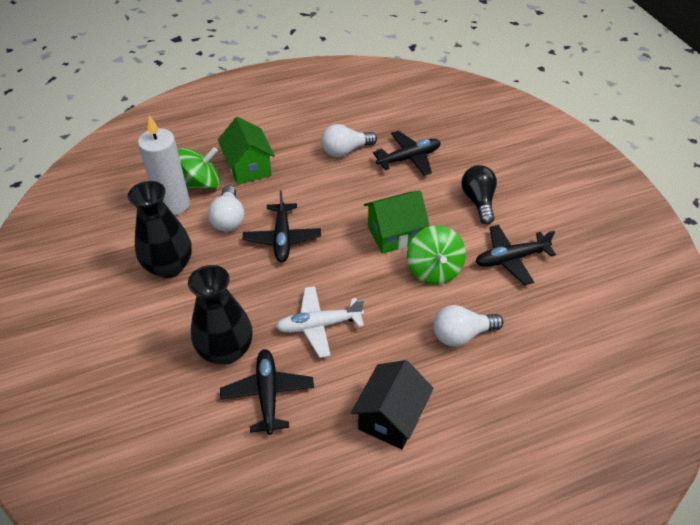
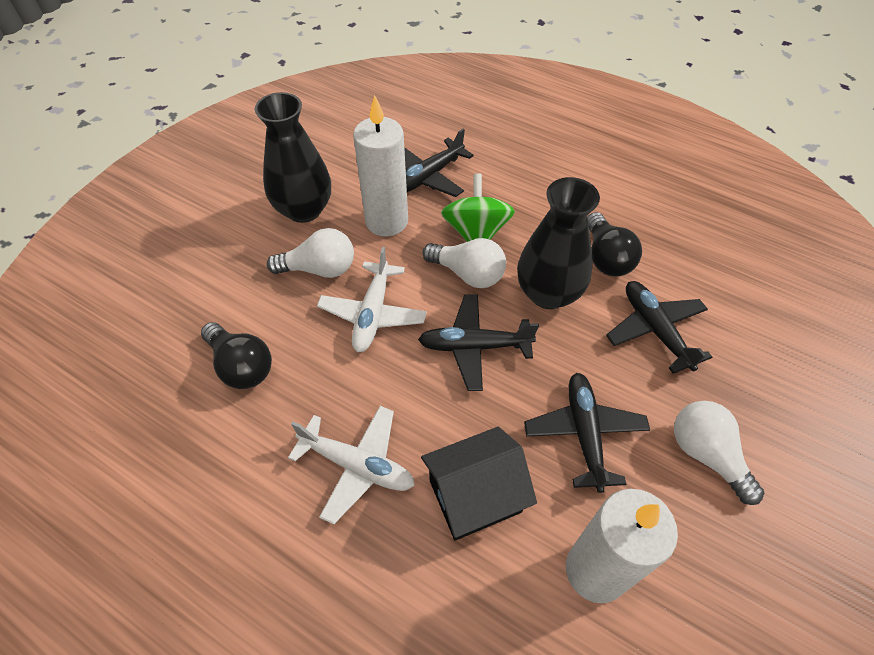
black light bulb: [461,165,497,225] = 1 -> [201,322,272,389] [587,212,642,276] = 2
green house: [218,117,275,185] [364,191,430,254] = 2 -> none = 0
green spinning top: [178,147,220,189] [407,225,466,285] = 2 -> [441,174,515,242] = 1
white candle: [138,115,190,215] = 1 -> [353,95,408,237] [566,489,678,603] = 2
white plane: [276,286,364,358] = 1 -> [288,406,415,524] [317,247,427,352] = 2

